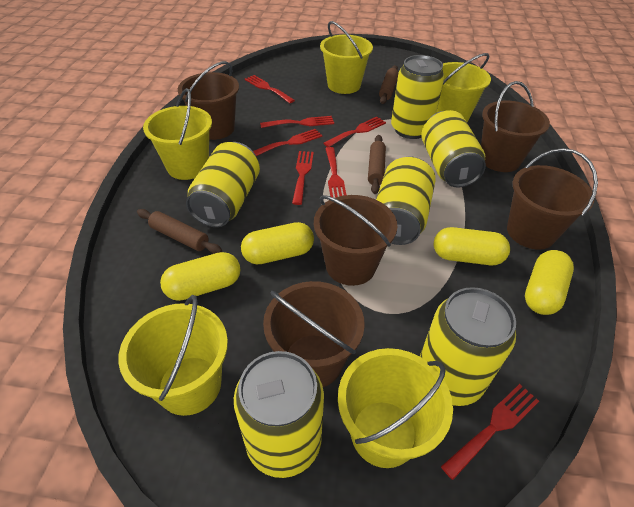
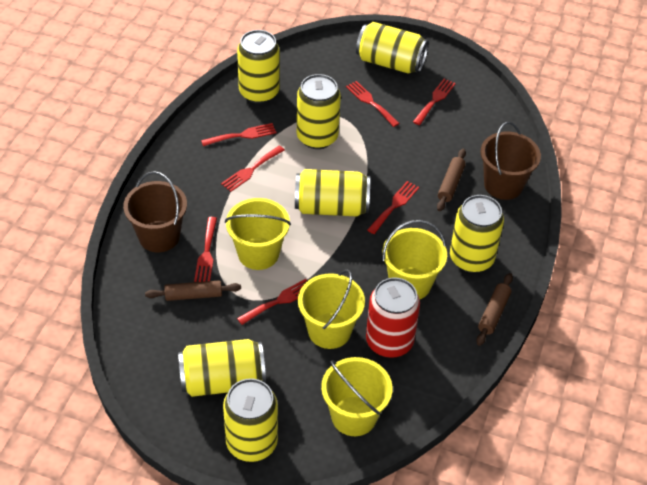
brown bucket: [178,61,239,140] [263,281,365,387] [314,195,397,286] [481,81,550,172] [507,148,598,250] = 5 -> [123,171,187,252] [480,122,541,200] = 2
red can: none = 0 -> [366,277,420,358] = 1
yellow bucket: [118,295,228,416] [143,88,212,180] [320,21,373,94] [338,348,453,468] [436,53,491,122] = 5 -> [225,198,291,270] [298,269,365,349] [321,357,393,436] [382,220,447,299] = 4
yellow can: [186,142,260,227] [234,351,324,478] [376,157,436,245] [391,55,444,139] [420,287,516,406] [421,110,486,188] = 6 -> [178,339,266,397] [223,378,278,462] [237,30,280,104] [295,169,370,216] [297,74,341,149] [356,22,429,73] [450,195,504,273] = 7
yellow capsule: [160,252,241,301] [241,222,314,264] [434,227,510,265] [525,250,574,315] = 4 -> none = 0

